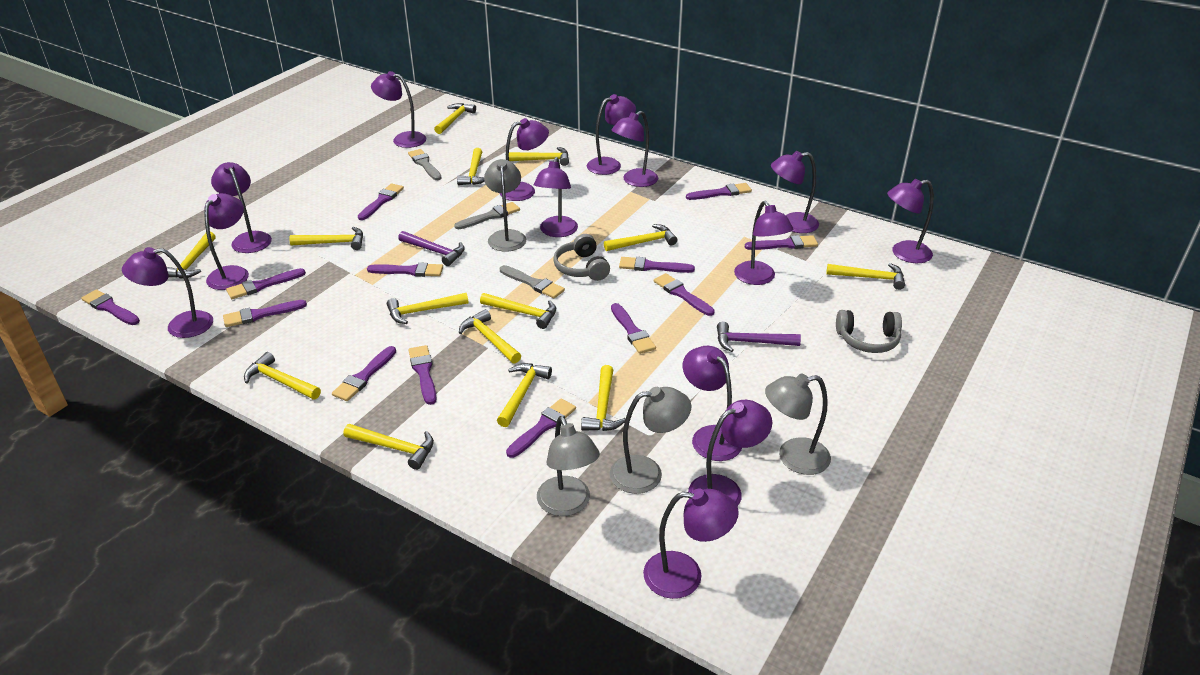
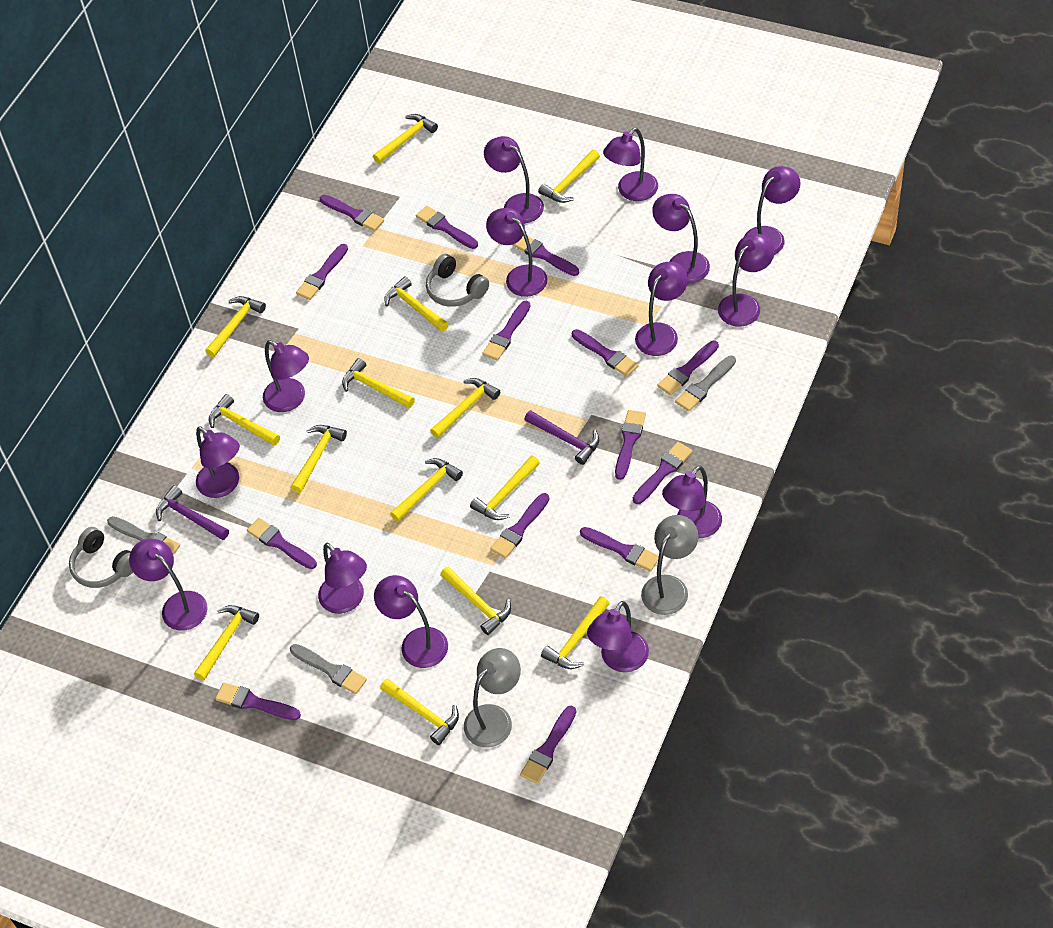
grey lamp: [484,159,526,252] [537,416,600,516] [610,387,691,494] [765,373,831,475] = 4 -> [464,648,521,748] [641,515,698,615] = 2
purple brush: [81,289,140,325] [223,300,307,327] [226,268,306,299] [332,346,396,401] [358,183,404,220] [367,262,443,277] [409,345,437,405] [506,398,576,458] [611,303,656,354] [619,257,695,273] [654,273,715,316] [686,183,752,200] [745,235,818,250] = 13 -> [215,682,301,720] [247,518,317,569] [296,244,348,300] [320,195,384,231] [416,206,478,249] [482,301,531,361] [490,493,549,558] [513,236,579,276] [520,706,576,784] [572,329,639,377] [580,527,659,572] [615,410,646,480] [633,442,693,504] [657,341,719,396] = 14

